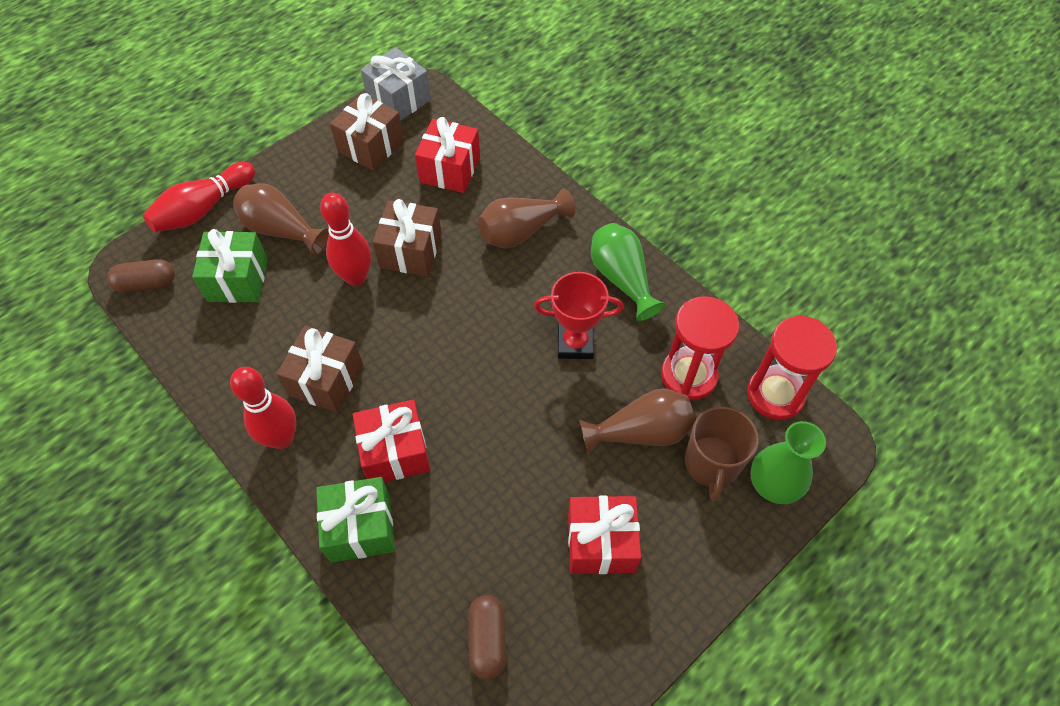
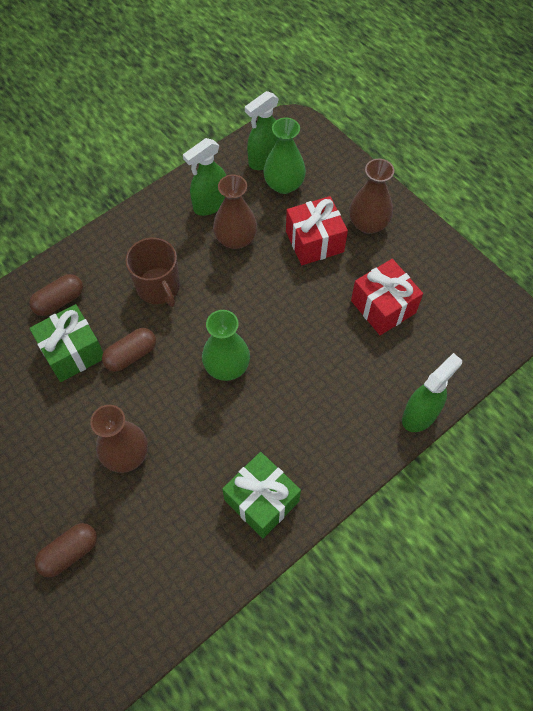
brown capsule: [107,259,175,293] [468,595,506,679] = 2 -> [29,274,83,316] [34,523,97,578] [102,328,156,372] = 3
brown gift: [276,326,363,413] [330,93,404,171] [373,199,442,276] = 3 -> none = 0
green spray bottle: none = 0 -> [183,138,226,216] [245,91,279,170] [402,353,462,432] = 3
grey gift: [361,47,431,121] = 1 -> none = 0
red bowling pin: [143,162,255,232] [230,367,297,449] [320,193,371,286] = 3 -> none = 0
red gift: [353,400,430,482] [415,117,480,193] [568,496,641,574] = 3 -> [286,196,348,265] [351,259,423,335] = 2
red hourglass: [661,296,739,400] [747,316,837,420] = 2 -> none = 0
red trophy: [534,272,624,359] = 1 -> none = 0

